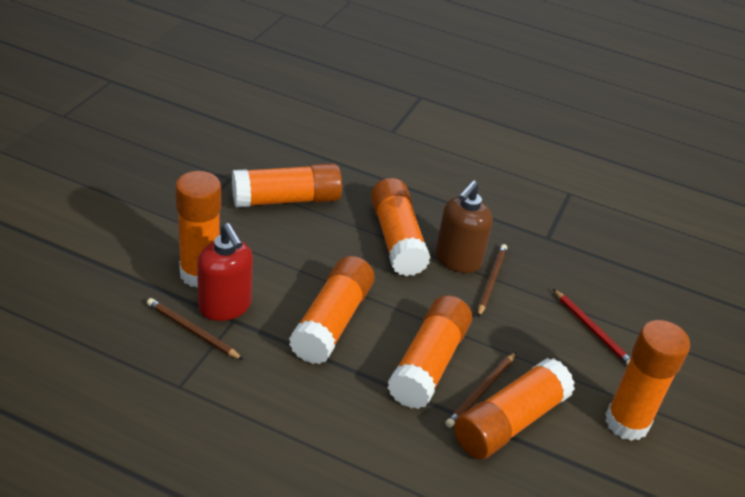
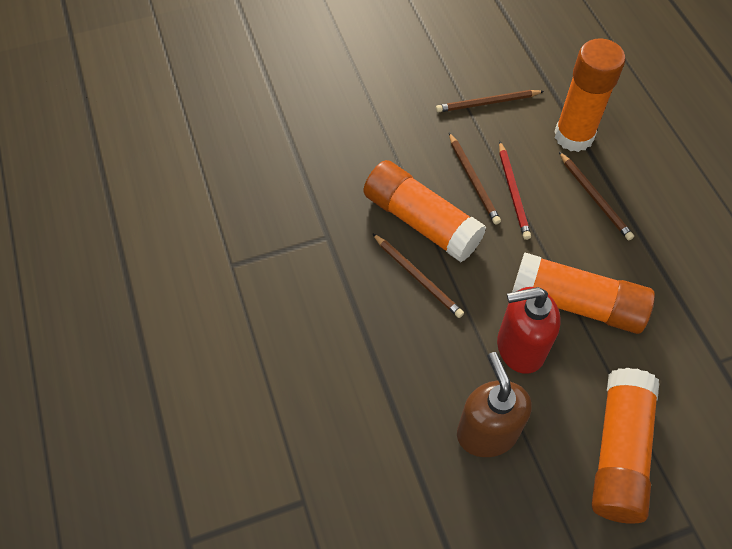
brown pencil: [147,298,243,360] [445,352,516,428] [478,244,507,317] = 3 -> [372,233,464,318] [436,90,544,112] [449,133,501,225] [559,152,634,240] = 4
orange glue stick: [175,171,221,288] [232,163,342,208] [289,256,375,364] [371,178,430,276] [388,295,472,409] [454,358,575,459] [605,320,690,441] = 7 -> [364,160,486,262] [512,252,655,334] [554,38,625,152] [592,368,659,524] = 4

